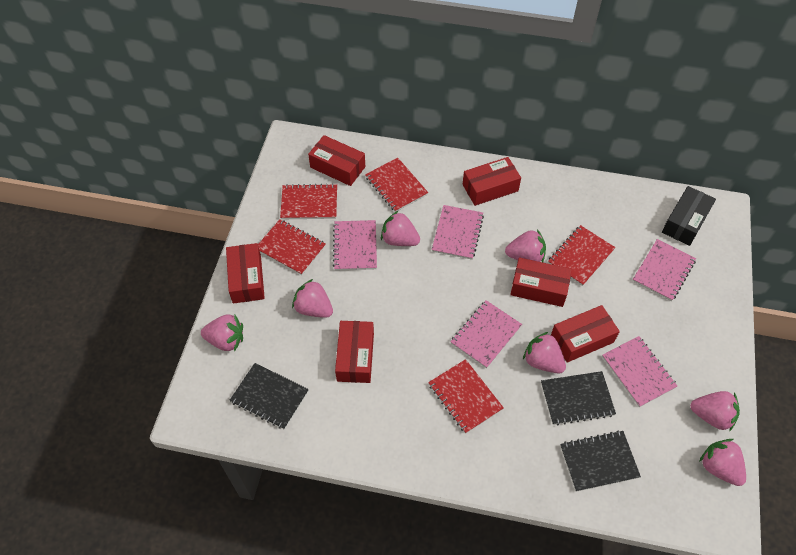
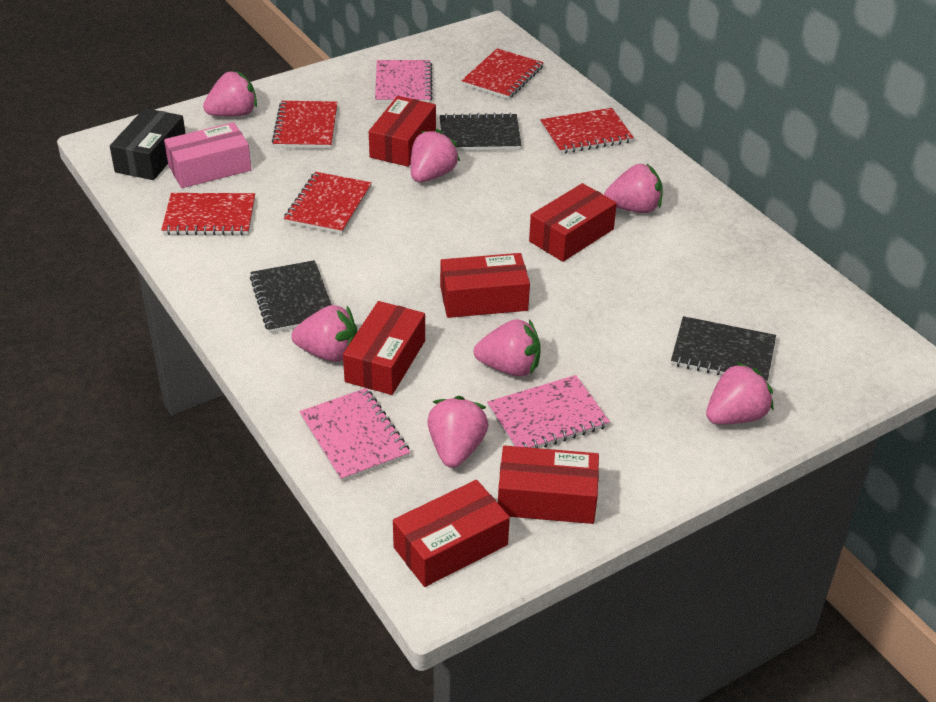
pink box: none = 0 -> [164,122,252,188] = 1
pink notebook: [333,220,377,271] [432,205,484,260] [450,300,522,368] [602,336,677,407] [633,239,696,301] = 5 -> [299,388,410,482] [375,60,433,103] [487,375,610,448] = 3

